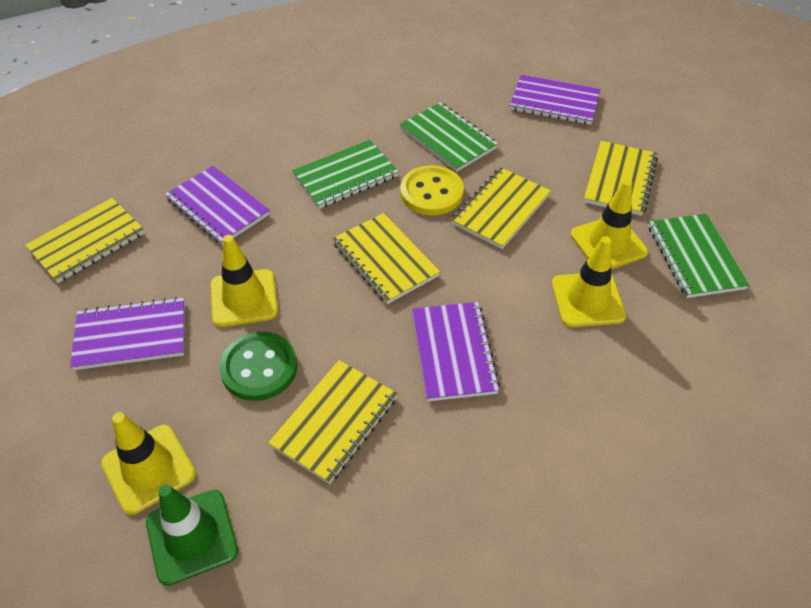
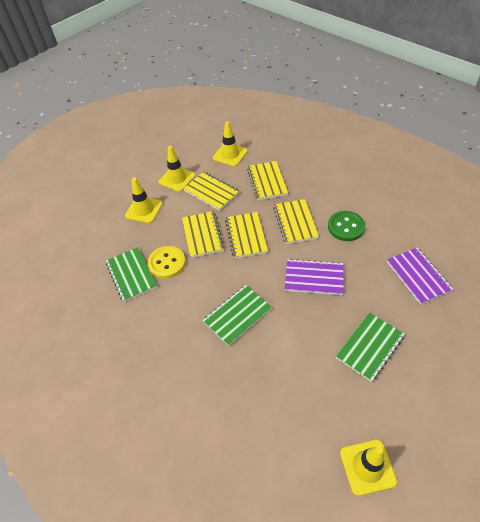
green traffic cone: [146,485,238,586] = 1 -> none = 0
purple notebook: [70,297,185,370] [165,166,270,245] [412,302,500,401] [510,75,600,125] = 4 -> [285,259,344,295] [387,247,453,304] = 2

